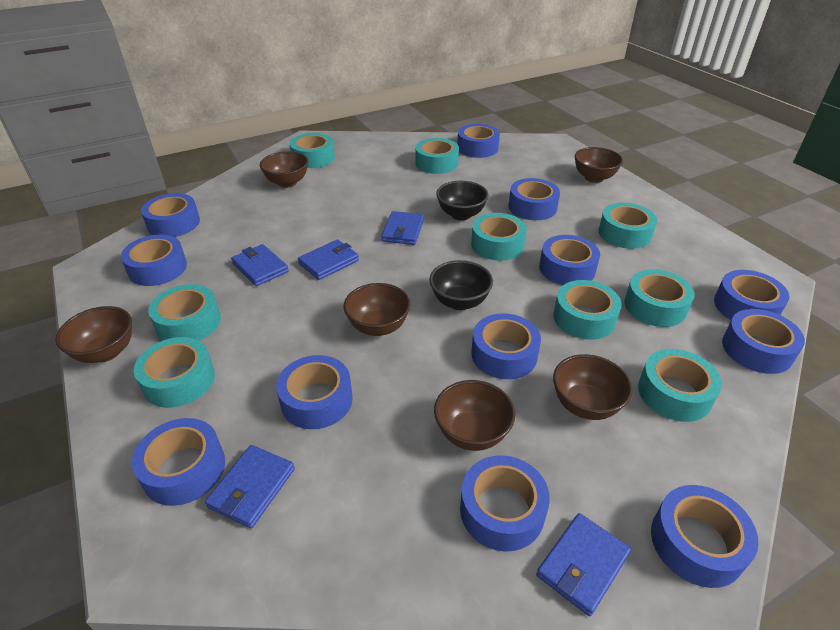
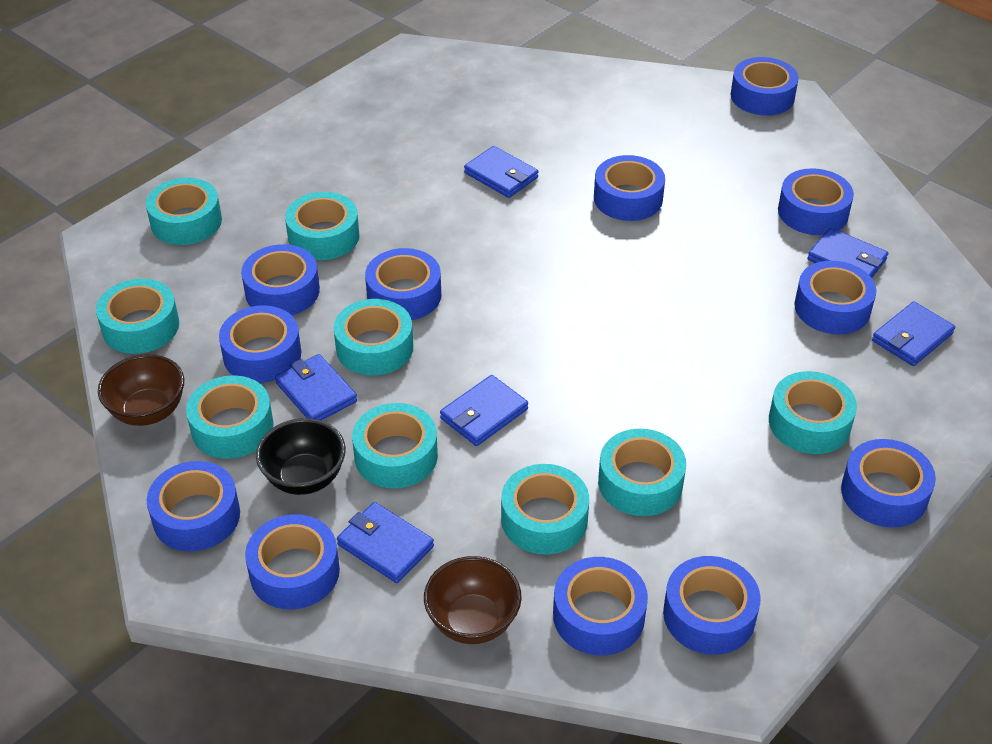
black bowl: [429,260,493,310] [436,181,489,220] = 2 -> [256,418,346,495] = 1
blue wallet: [205,445,295,528] [231,244,289,286] [298,239,359,280] [381,211,424,245] [536,513,631,616] = 5 -> [275,354,357,420] [337,502,434,583] [440,375,528,446] [464,146,538,198] [807,228,888,278] [872,301,955,366] = 6
brown bowl: [55,306,132,363] [260,151,308,188] [344,283,411,336] [434,380,515,451] [553,354,632,420] [575,147,623,183] = 6 -> [98,354,184,426] [424,556,522,644] = 2

